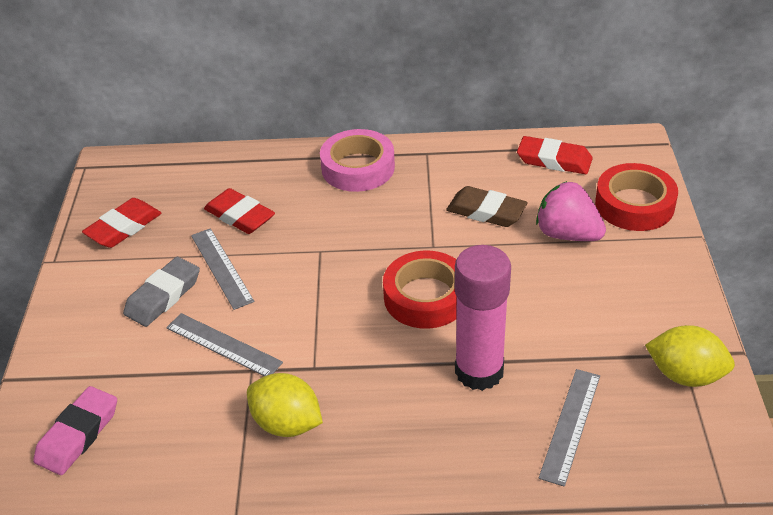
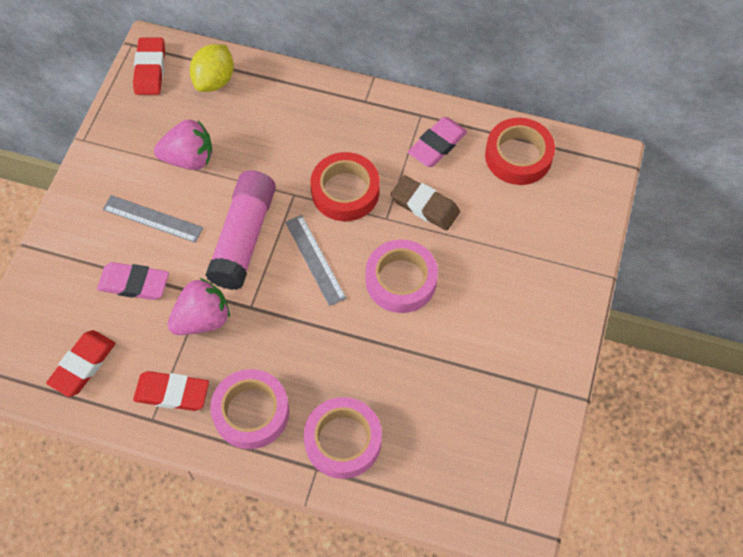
grey eraser: [123,257,200,327] = 1 -> none = 0
grey ruler: [166,313,283,376] [191,228,254,310] [539,369,600,487] = 3 -> [103,195,203,243] [285,215,346,306] = 2
pink eraser: [33,386,117,475] = 1 -> [97,262,169,300] [408,117,467,167] = 2
pink strawberry: [536,181,606,241] = 1 -> [154,119,212,170] [167,278,230,335] = 2
pink tape: [320,129,395,192] = 1 -> [210,369,289,449] [304,397,382,479] [365,240,438,313] = 3
yellow lemon: [247,373,323,437] [645,325,735,387] = 2 -> [190,44,234,92] = 1

